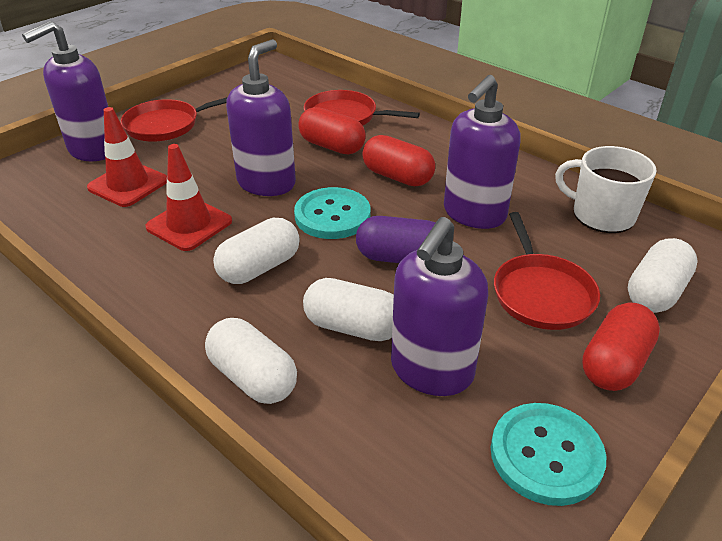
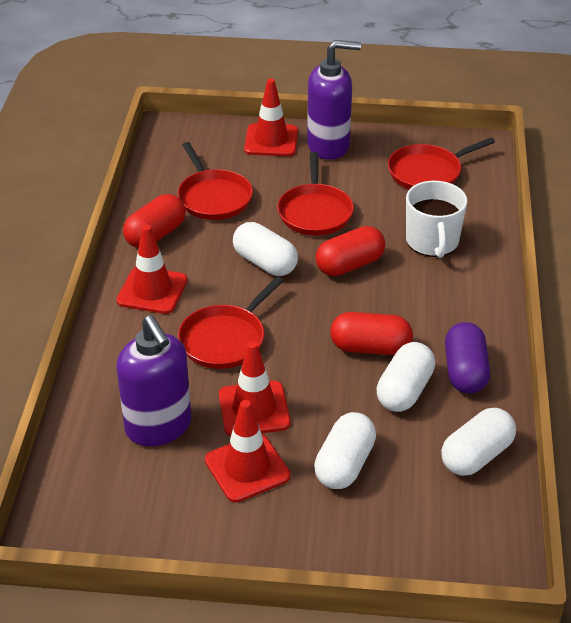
purple soap dispenser: [22,21,108,161] [226,39,296,196] [391,217,488,396] [444,75,521,229] = 4 -> [117,315,191,446] [307,40,361,160] = 2
red pan: [120,97,227,141] [304,90,420,125] [494,212,600,330] = 3 -> [178,142,253,220] [178,277,283,369] [277,152,354,236] [388,138,495,189] = 4
red traffic cone: [87,107,167,207] [145,144,232,251] = 2 -> [117,225,188,314] [205,400,291,503] [219,341,290,436] [244,79,298,156] = 4
turquoise button: [294,187,371,239] [491,403,606,506] = 2 -> none = 0

